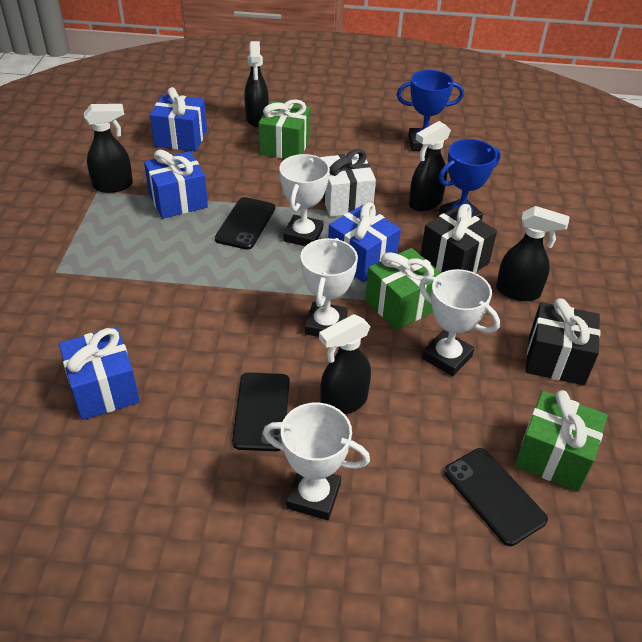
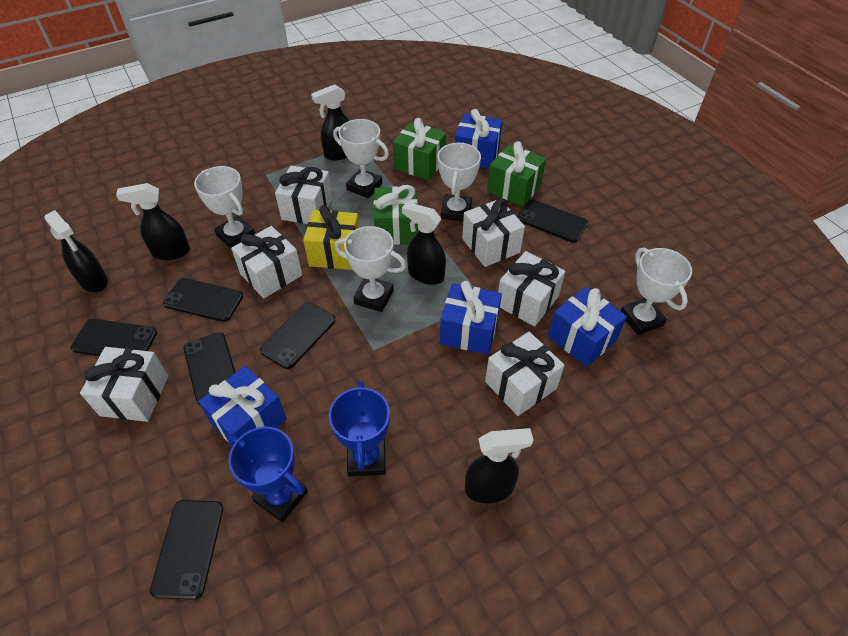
black gift: [421,204,497,273] [525,298,600,385] = 2 -> none = 0
black phone: [215,197,275,250] [232,372,290,451] [444,448,548,546] = 3 -> [71,319,157,356] [150,500,223,600] [163,278,243,322] [183,332,236,405] [260,302,335,369] [517,199,588,243] = 6
white gift: [320,149,376,217] = 1 -> [80,347,168,422] [231,226,302,298] [275,166,333,224] [462,198,525,267] [485,332,565,416] [498,251,565,327] = 6
white trophy: [263,403,370,520] [279,154,330,246] [300,238,358,337] [419,269,500,376] = 4 -> [194,166,255,248] [333,119,389,198] [335,226,406,312] [438,142,481,222] [621,247,692,335] = 5
yellow gift: none = 0 -> [303,205,359,270] = 1

